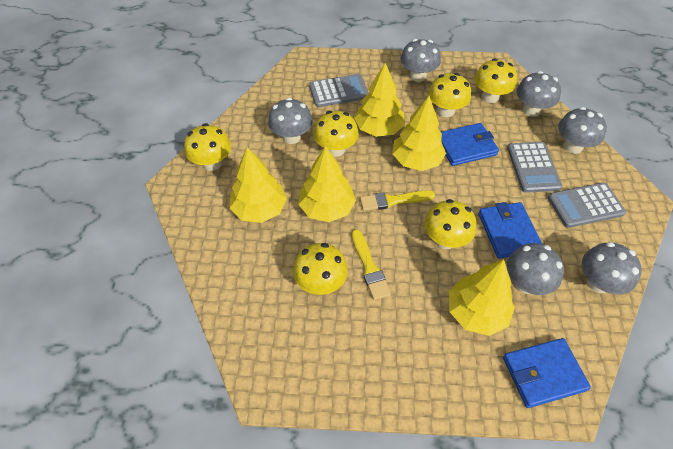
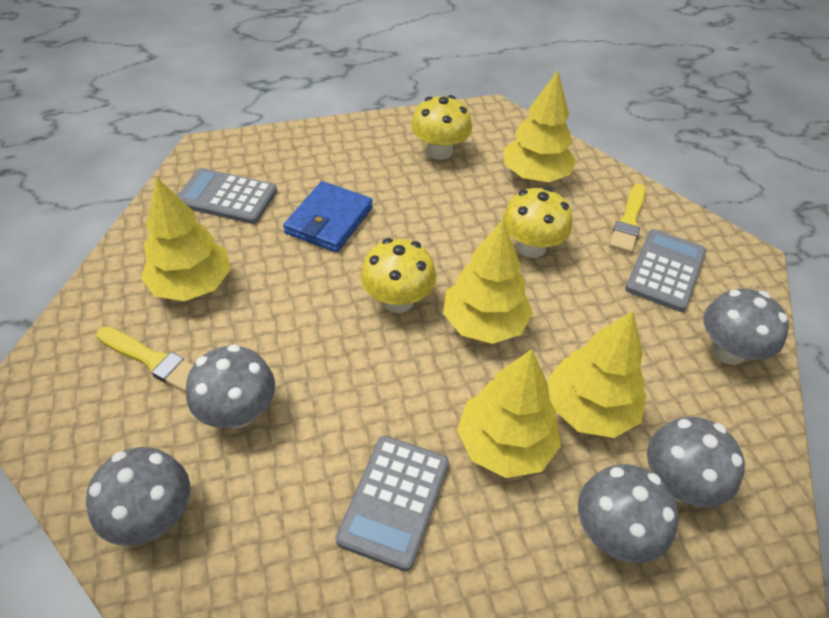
blue wallet: [441,123,499,166] [478,202,542,259] [503,338,591,408] = 3 -> [283,181,373,252] = 1
grey mushroom: [268,98,313,144] [400,39,441,82] [507,243,564,295] [516,71,561,117] [558,107,607,154] [582,242,642,294] = 6 -> [86,447,190,546] [186,344,275,429] [578,464,679,563] [647,417,745,508] [703,289,789,365] = 5
yellow mushroom: [184,123,231,171] [293,243,348,295] [313,111,359,157] [424,199,477,249] [428,73,471,117] [474,58,517,103] = 6 -> [361,238,436,313] [411,95,472,160] [502,187,572,258] = 3

